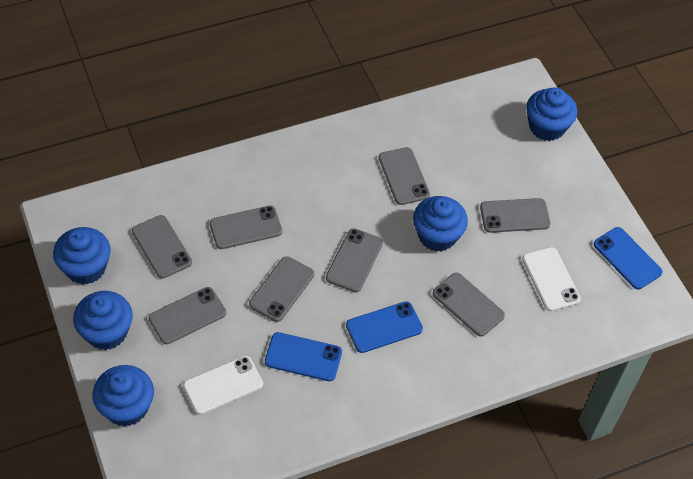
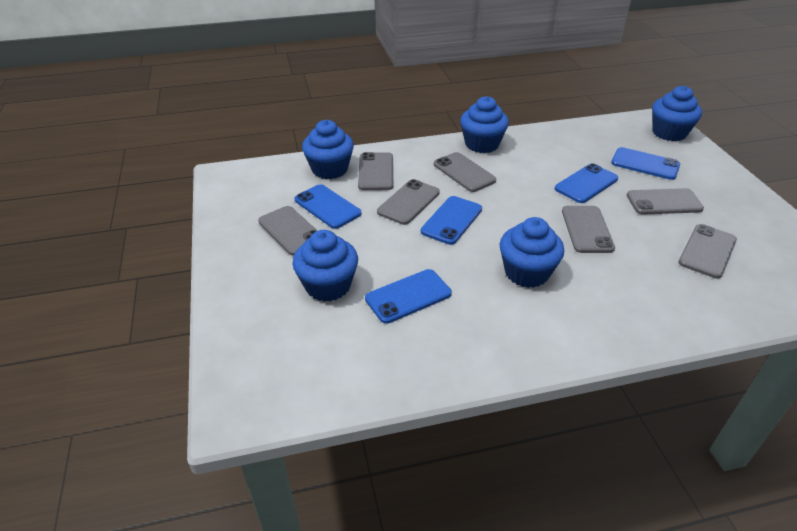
blue phone: [265,332,342,381] [346,301,423,353] [594,227,663,289] = 3 -> [295,184,362,229] [365,269,452,324] [421,196,482,245] [555,163,618,203] [611,147,680,180] = 5
grey phone: [132,215,192,278] [149,287,226,344] [210,206,282,249] [249,256,314,322] [326,228,383,292] [379,147,430,205] [433,272,505,337] [480,198,550,233] = 8 -> [258,206,317,256] [358,152,393,190] [377,179,440,225] [434,152,496,192] [562,206,615,253] [627,188,704,215] [678,224,737,278] = 7
white phone: [183,356,263,415] [522,247,581,311] = 2 -> none = 0

